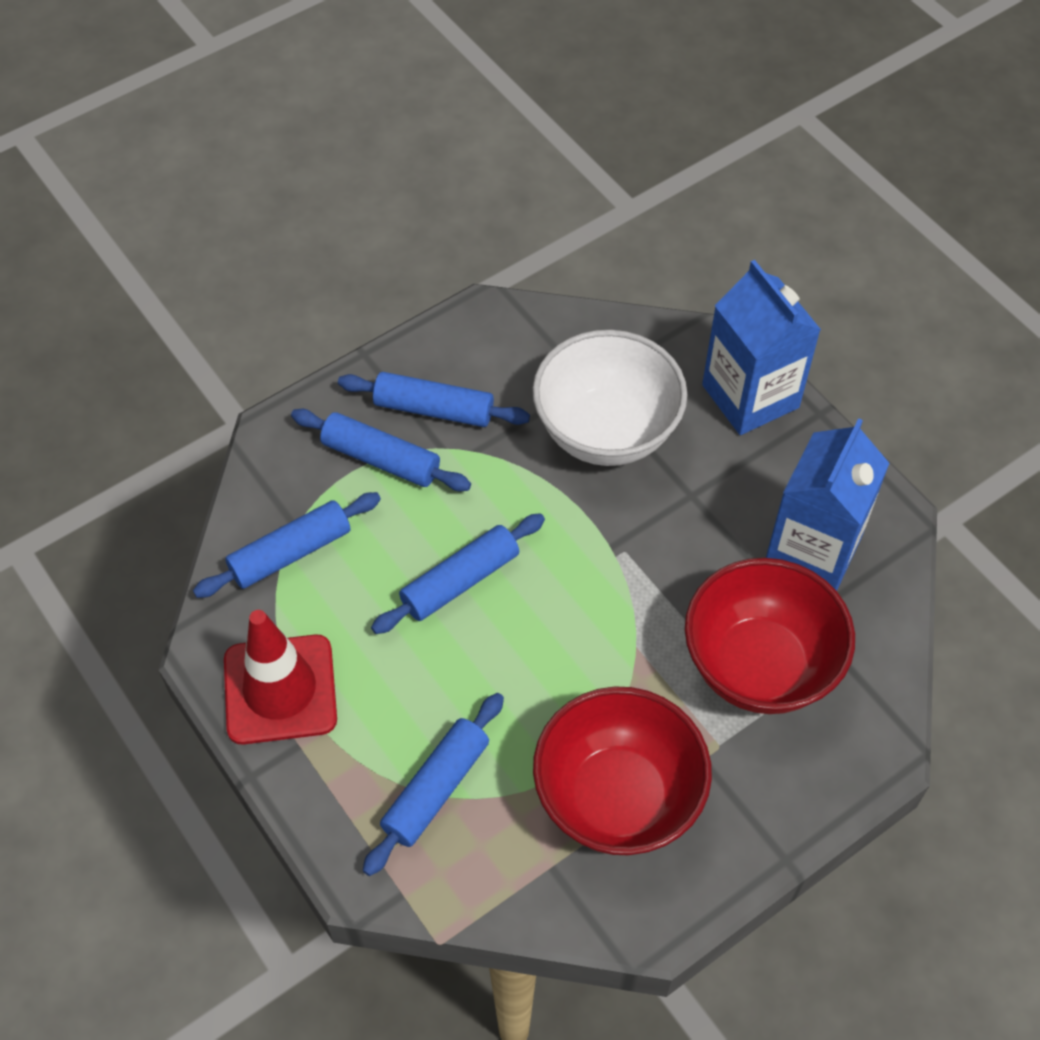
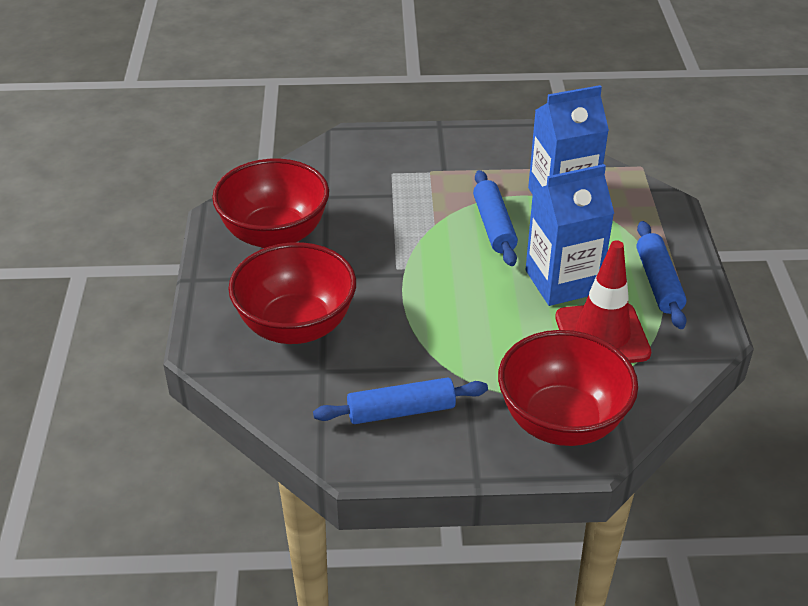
blue rolling pin: [193,492,381,598] [291,409,471,491] [338,372,530,427] [363,693,504,876] [371,513,545,634] = 5 -> [313,377,488,424] [473,170,518,266] [636,221,687,329] = 3
red bowl: [533,686,712,855] [685,558,855,714] = 2 -> [212,159,329,248] [228,242,356,344] [498,330,638,446] = 3
white bowl: [532,330,688,466] = 1 -> none = 0

